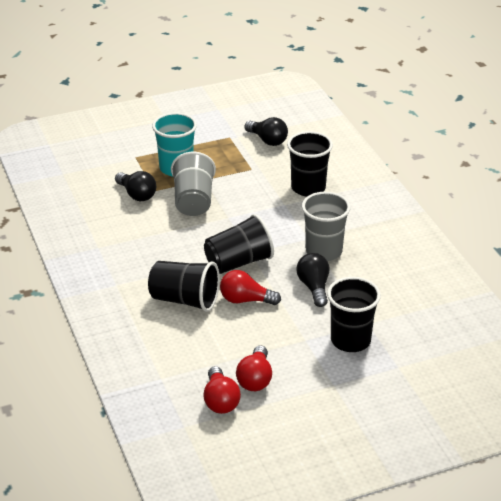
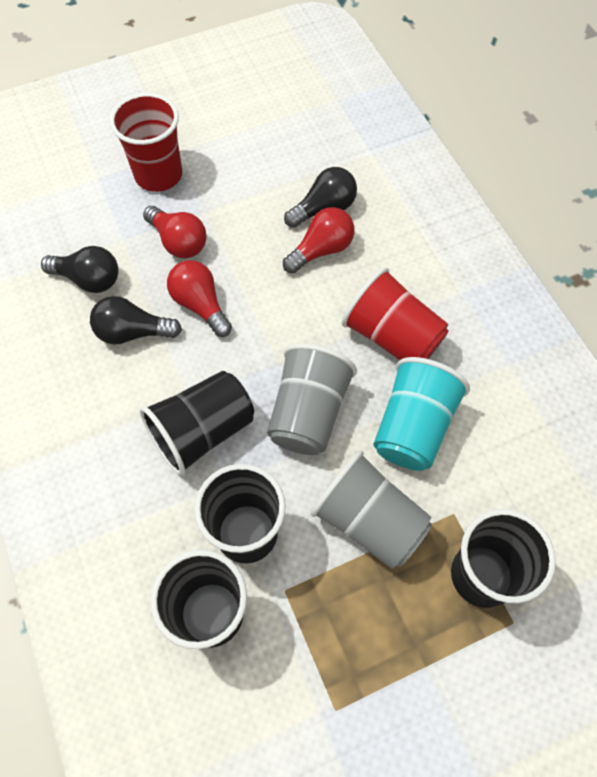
red cup: none = 0 -> [110,93,183,192] [342,267,449,360] = 2

